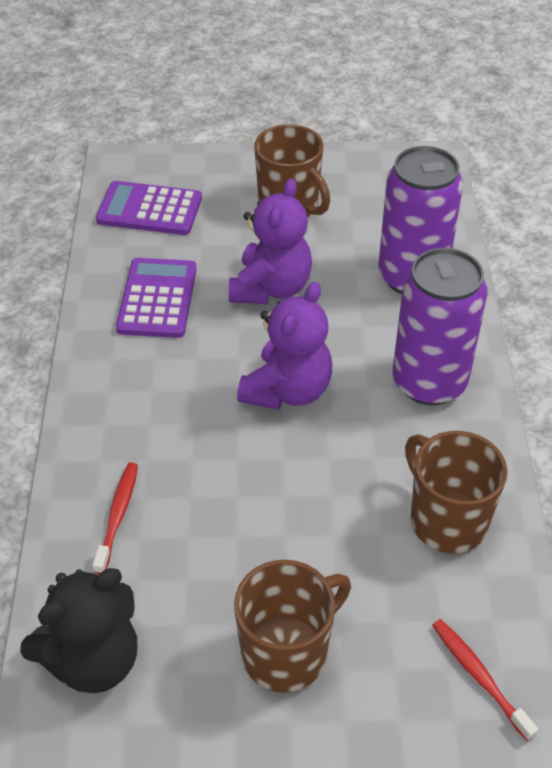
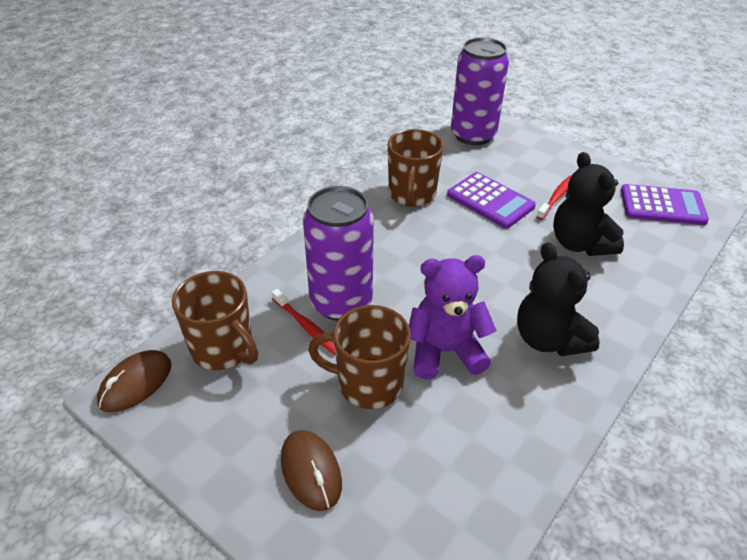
black teddy bear: [20,568,137,693] = 1 -> [517,242,600,356] [553,152,624,256] = 2
brown mouse: none = 0 -> [97,350,172,412] [281,430,342,511] = 2
purple teddy bear: [229,178,312,304] [237,282,332,410] = 2 -> [409,255,497,380] = 1

